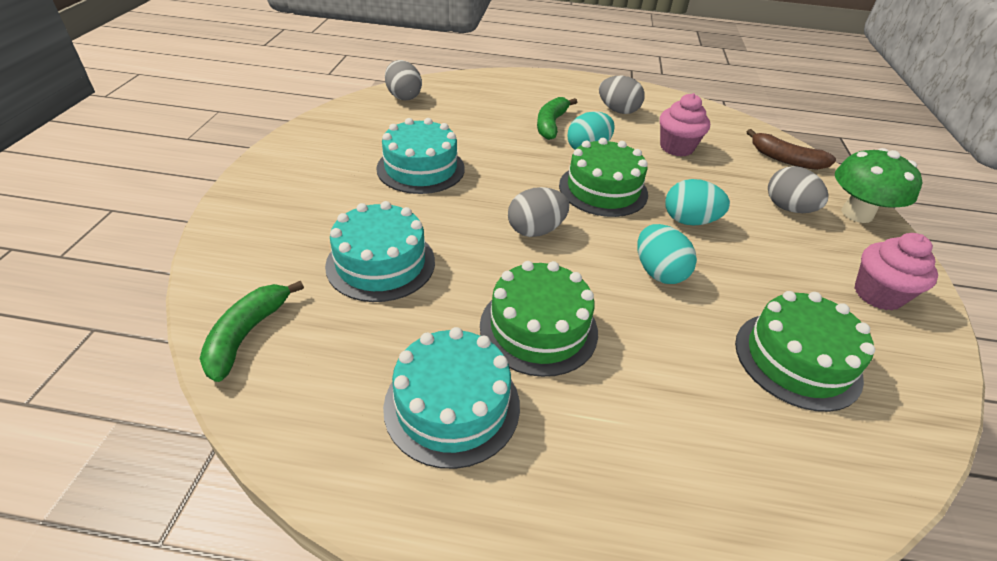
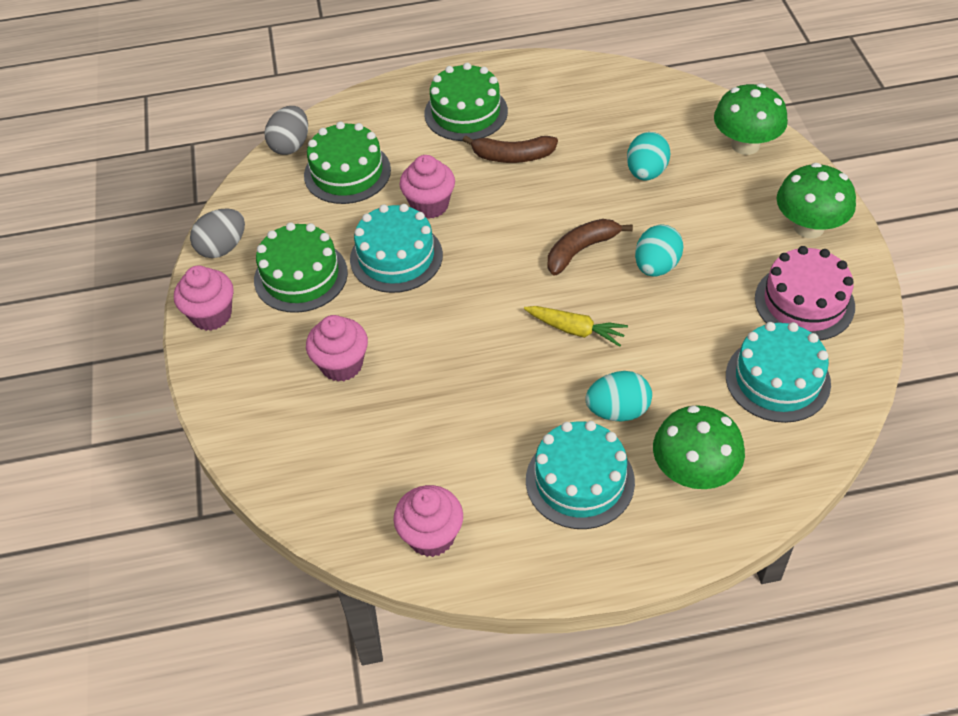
brown banana: [747,129,836,170] = 1 -> [463,135,558,163] [548,219,633,275] = 2
green banana: [200,281,304,382] [537,97,577,140] = 2 -> none = 0
green mushroom: [835,148,923,223] = 1 -> [653,405,745,489] [714,84,788,155] [777,163,856,238] = 3
grey egg: [385,60,422,100] [508,187,569,237] [599,76,645,114] [768,166,829,213] = 4 -> [190,208,245,258] [265,106,308,155] = 2
pink cake: none = 0 -> [755,246,855,341] = 1
pink cupcake: [660,93,710,157] [855,233,938,310] = 2 -> [174,265,234,331] [306,315,368,382] [393,485,463,557] [400,155,455,219] = 4
yellow carrot: none = 0 -> [524,306,628,347] = 1

